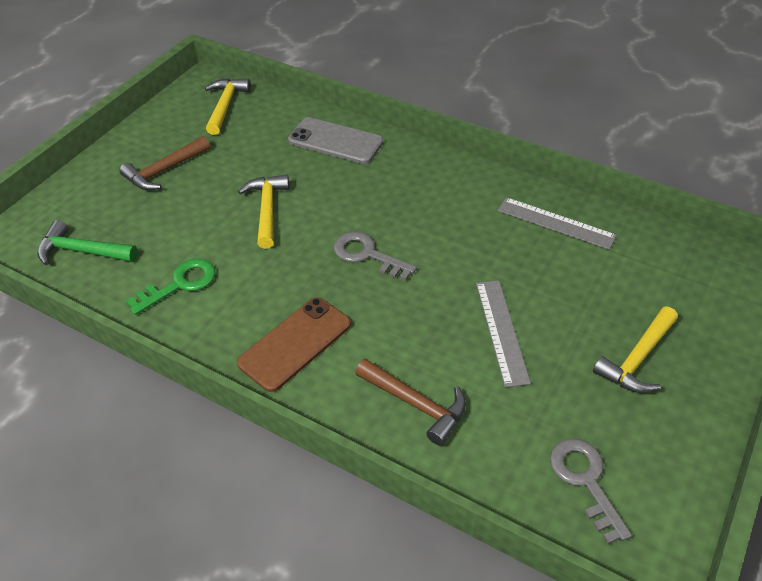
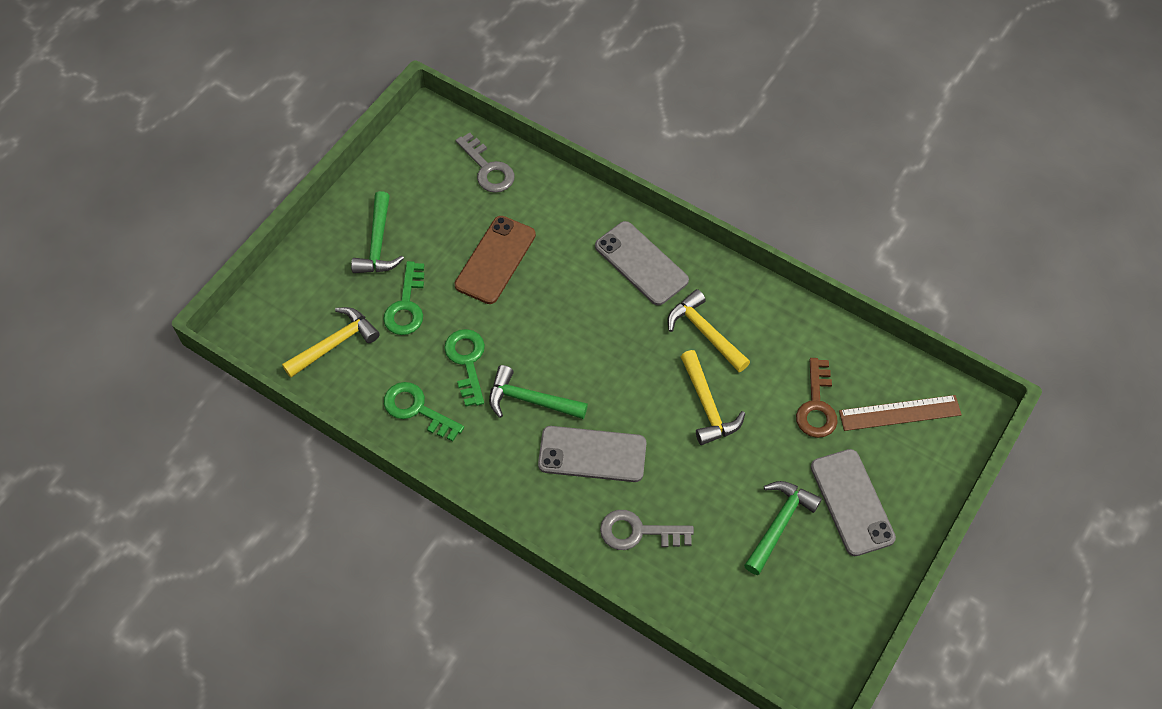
brown hammer: [119,136,210,190] [355,358,466,446] = 2 -> none = 0
brown key: none = 0 -> [796,358,838,438] = 1
brown ruler: none = 0 -> [839,395,962,431] = 1
green hammer: [37,220,138,265] = 1 -> [351,191,404,273] [489,365,588,419] [744,481,822,575] = 3
green key: [126,259,216,315] = 1 -> [383,261,425,335] [384,382,464,442] [444,329,485,406] = 3
grey phone: [288,117,383,164] = 1 -> [538,426,646,482] [595,221,689,305] [811,449,896,556] = 3
grey ruler: [476,280,531,387] [498,197,617,250] = 2 -> none = 0

